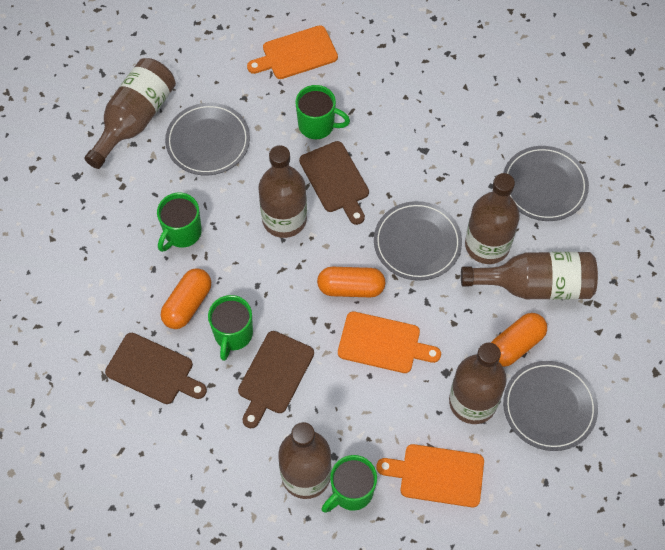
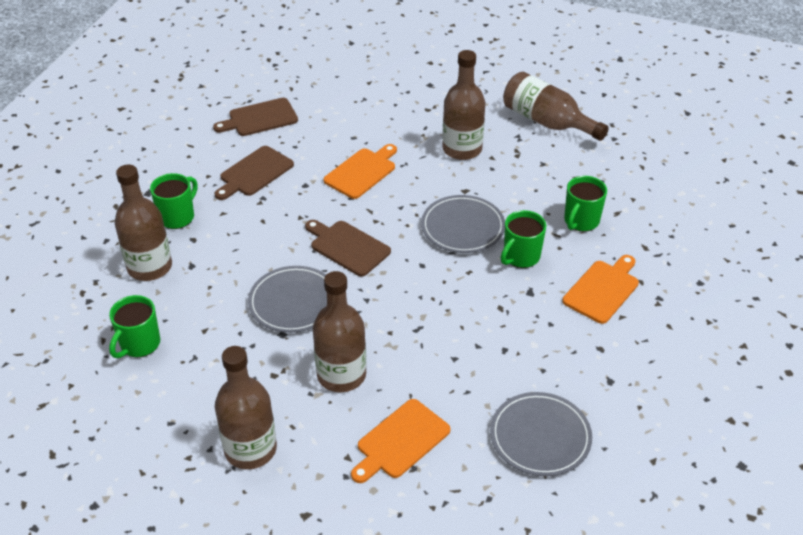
brown bottle: [84,58,176,169] [258,145,307,238] [278,422,331,499] [449,343,507,424] [461,252,598,300] [465,173,520,264] = 6 -> [115,165,172,281] [215,346,277,469] [313,271,366,392] [442,50,486,160] [503,72,609,141] = 5
grey plate: [165,103,250,175] [374,201,462,281] [503,146,589,221] [503,361,598,451] = 4 -> [248,266,327,333] [421,195,505,253] [490,392,592,476] = 3
orange capsule: [161,268,211,329] [317,267,385,297] [491,313,547,367] = 3 -> none = 0

